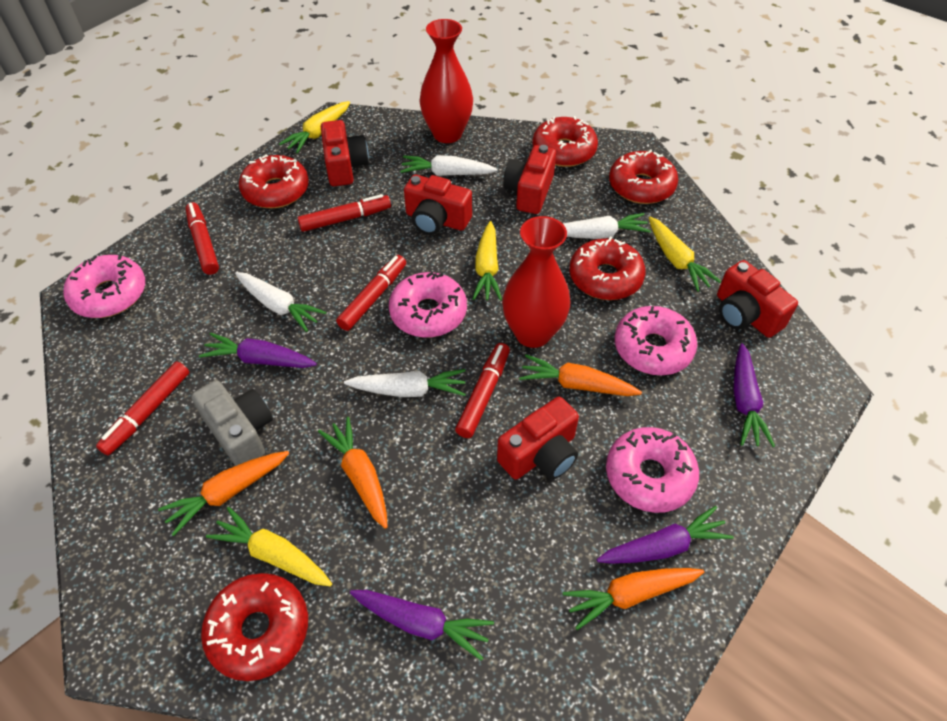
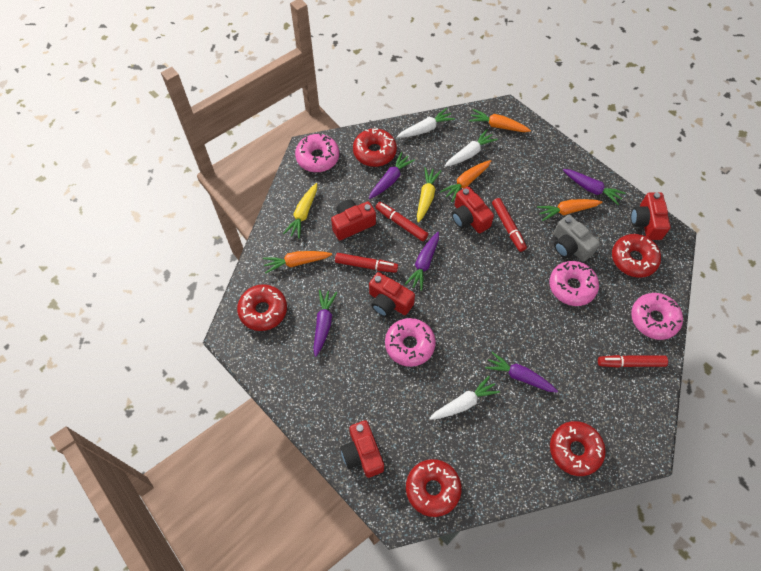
purple carrot: [199,333,317,368] [350,590,494,661] [597,506,734,564] [734,343,775,447] = 4 -> [313,290,337,357] [369,152,415,199] [405,232,439,291] [485,352,558,393] [563,169,625,205] = 5
red marker: [96,361,189,456] [186,202,219,275] [298,194,391,232] [336,255,406,331] [455,343,510,438] = 5 -> [335,253,398,273] [375,202,428,241] [492,198,527,252] [598,355,668,368] = 4
red vase: [419,19,473,143] [502,216,570,348] = 2 -> none = 0
white carrot: [235,272,326,332] [344,369,466,397] [400,155,498,176] [563,213,651,239] = 4 -> [397,108,455,138] [429,376,500,420] [445,129,498,167] = 3
yellow carrot: [206,507,332,586] [279,101,350,154] [472,221,502,301] [649,216,721,292] = 4 -> [283,183,317,239] [417,167,441,223] = 2

